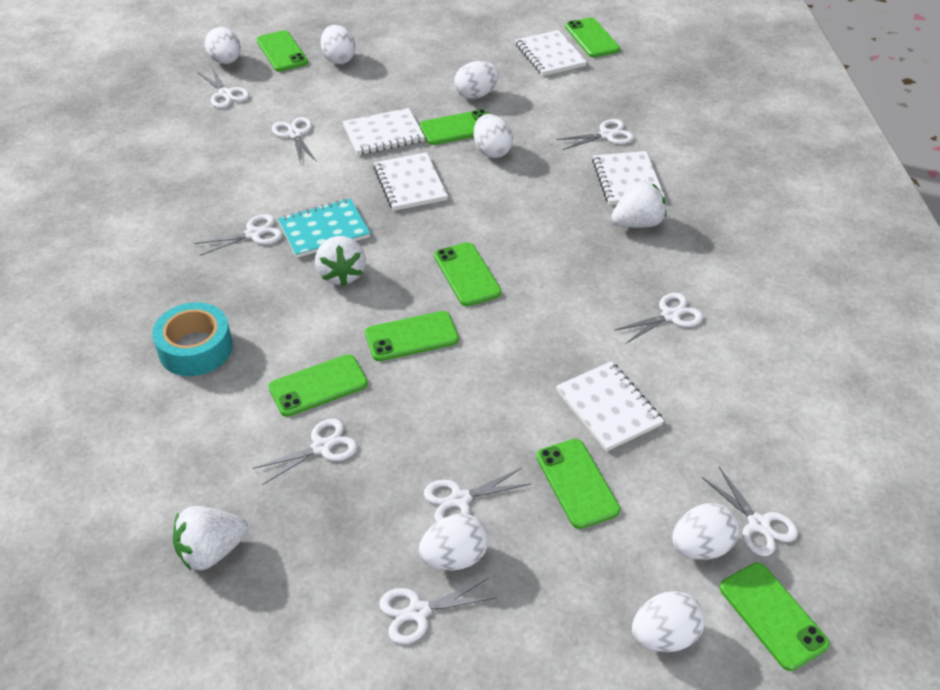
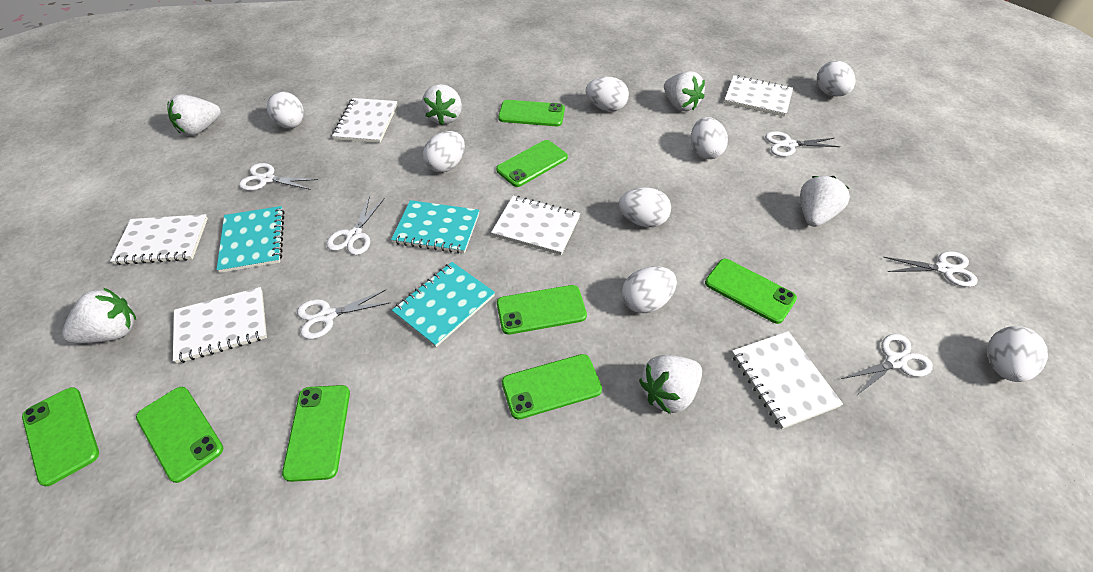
turquoise notebook: [278,198,370,258] = 1 -> [217,206,284,273] [391,200,479,254] [392,262,495,347] = 3
turquoise tape: [152,302,233,376] = 1 -> none = 0
white egg: [205,27,241,64] [320,25,355,64] [419,514,488,571] [454,61,499,99] [474,114,513,158] [632,591,705,652] [672,503,739,560] = 7 -> [267,91,304,129] [423,131,465,173] [586,77,629,111] [619,188,671,227] [622,266,677,313] [691,117,728,159] [817,61,855,96] [987,326,1048,382] = 8
white notebook: [342,108,425,155] [374,152,448,211] [515,30,587,76] [556,361,664,452] [592,151,665,205] = 5 -> [110,214,208,265] [173,287,267,363] [332,98,398,143] [491,196,580,255] [724,75,793,117] [732,331,843,429] = 6
white scissors: [194,214,282,256] [199,68,250,108] [253,418,357,485] [272,117,317,164] [379,578,497,644] [424,468,530,522] [556,119,634,150] [614,293,703,343] [702,467,798,556] = 9 -> [239,163,318,191] [297,290,389,339] [326,196,385,255] [765,131,840,157] [841,334,933,396] [884,251,978,287] = 6
white strawberry: [173,506,248,570] [315,236,366,286] [611,181,667,228] = 3 -> [62,288,136,343] [167,94,221,136] [422,84,462,125] [639,355,702,414] [664,71,705,111] [800,176,850,227] = 6

